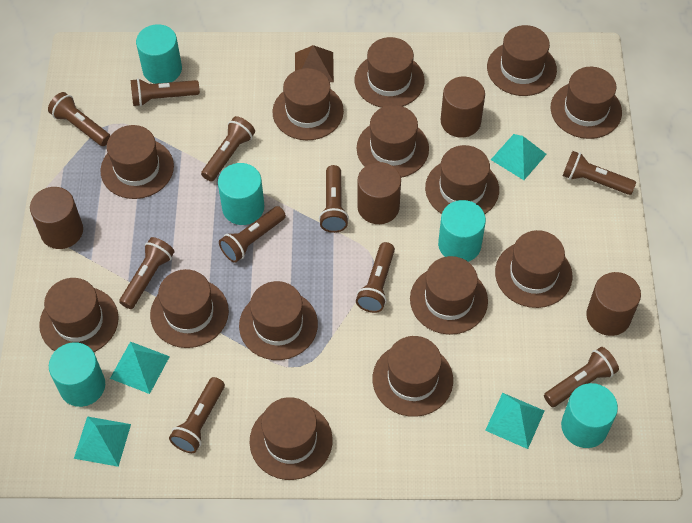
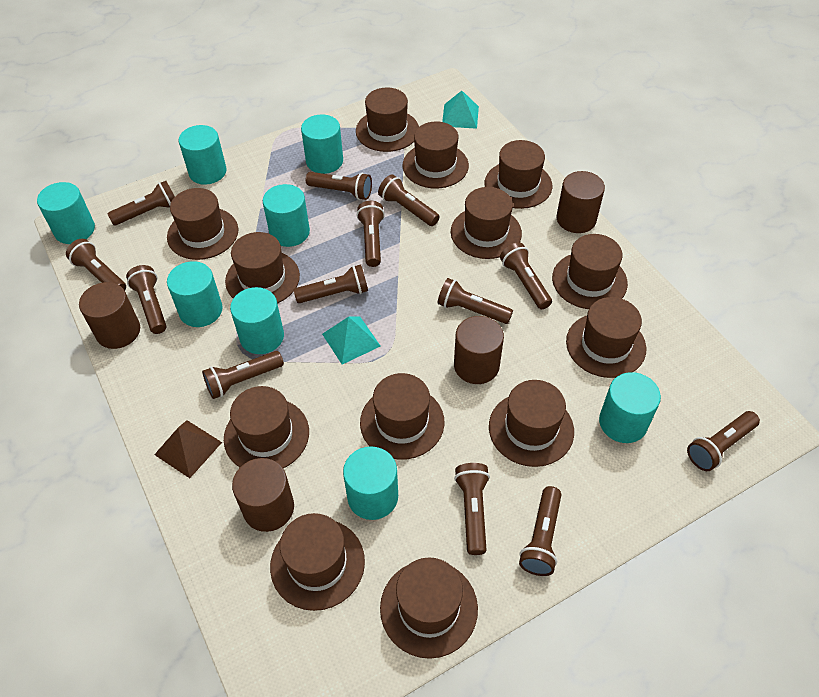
brown flashlight: [48,92,110,146] [119,237,174,309] [131,78,200,107] [169,377,225,453] [201,116,255,182] [219,206,286,263] [319,165,349,233] [356,242,395,313] [544,347,619,407] [563,151,636,195] = 10 -> [66,239,126,290] [108,181,175,226] [126,265,167,334] [202,351,284,399] [294,265,368,303] [306,172,372,200] [357,201,385,267] [378,174,440,226] [438,278,513,324] [454,463,490,555] [500,242,552,309] [519,486,561,576] [687,411,760,471] = 13
brown hat: [39,278,119,352] [100,125,174,199] [150,269,229,348] [239,281,318,360] [250,397,333,480] [272,68,344,141] [355,37,425,108] [357,105,429,178] [372,336,453,417] [410,256,488,335] [425,145,499,214] [487,25,557,96] [495,230,572,308] [550,67,622,139] = 14 -> [167,188,238,260] [224,386,309,468] [225,232,300,304] [270,513,365,611] [356,87,419,152] [360,373,445,460] [380,557,478,659] [402,121,469,188] [451,187,522,259] [484,140,552,209] [489,380,574,467] [552,234,628,309] [566,297,646,378] = 13
turquoise cylinder: [49,342,105,407] [136,24,182,84] [218,163,264,225] [438,200,486,262] [561,383,618,448] = 5 -> [37,182,95,244] [167,261,223,327] [179,125,226,185] [230,287,284,354] [263,184,310,247] [301,114,343,174] [343,446,398,520] [599,372,661,443] = 8
turquoise pyramid: [74,416,131,467] [110,341,170,394] [485,393,544,449] [491,134,547,180] = 4 -> [322,316,380,364] [442,91,479,129] = 2

